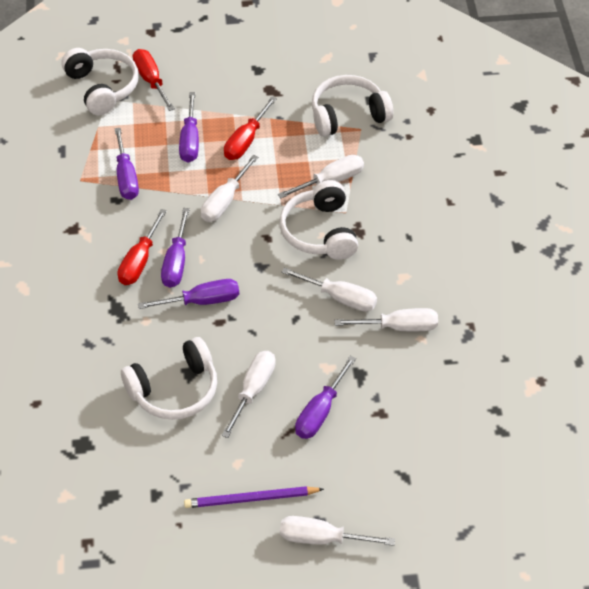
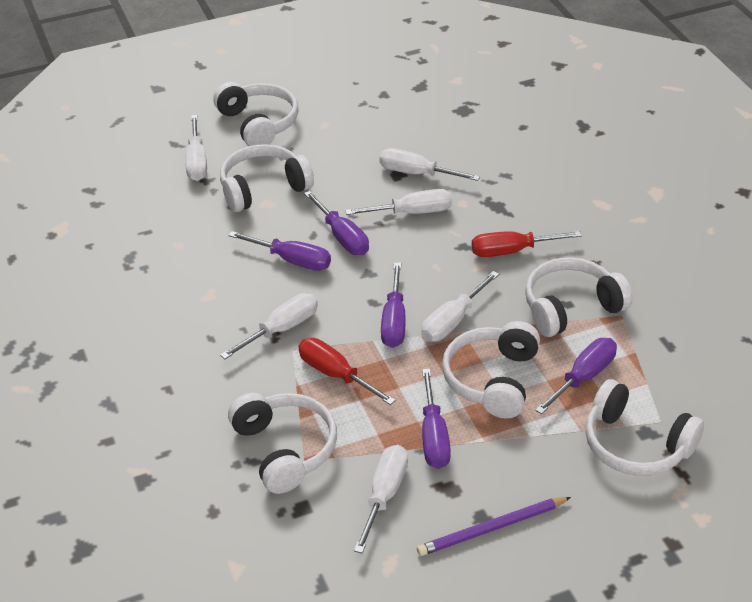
red screwdriver: [118,209,167,285] [133,49,175,111] [224,97,277,160] = 3 -> [298,338,396,405] [472,231,582,257] = 2
white headphones: [62,48,139,115] [121,337,217,420] [279,180,358,260] [312,75,393,137] = 4 -> [213,82,299,146] [220,144,314,212] [228,393,337,494] [442,321,540,419] [525,257,633,337] [585,379,704,476] = 6

